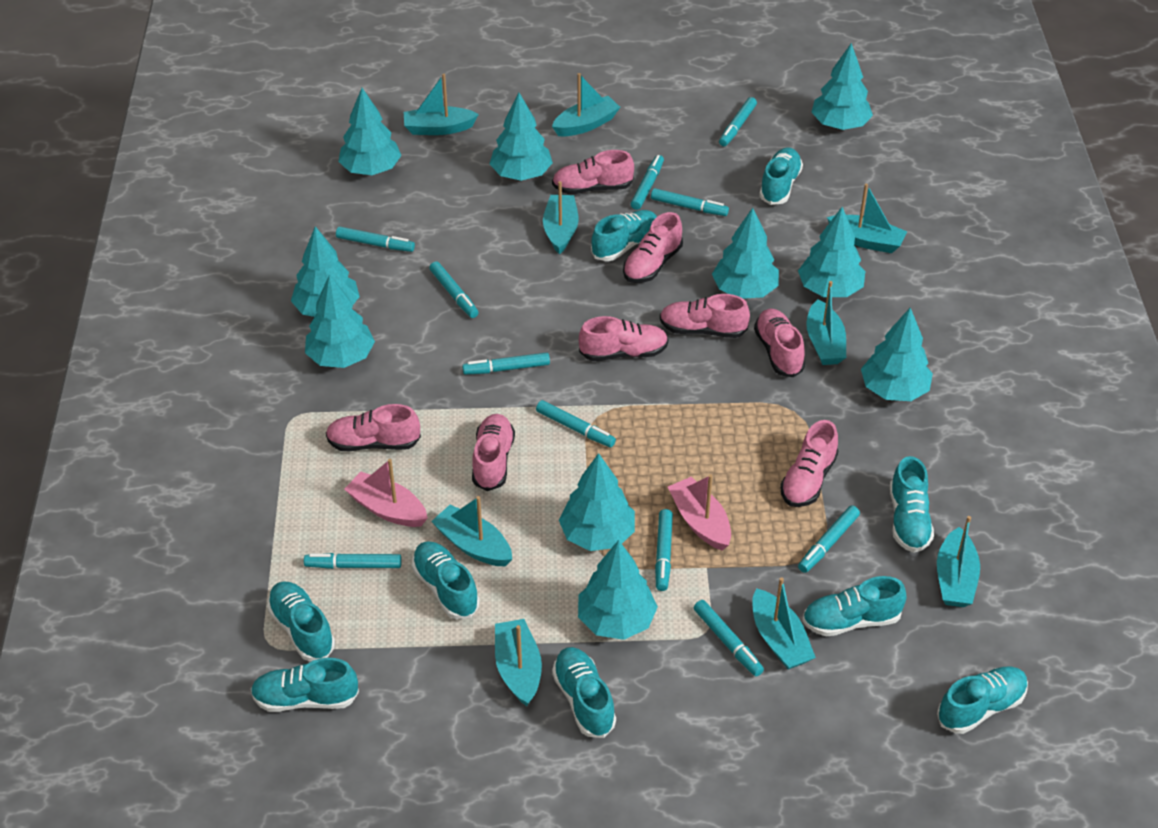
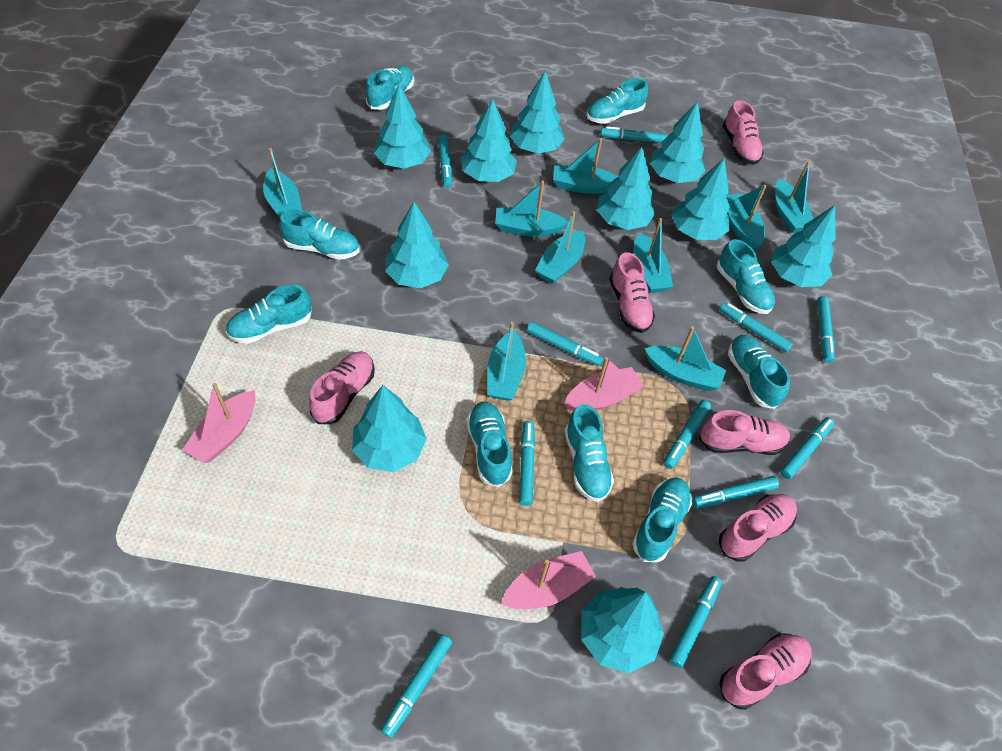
pink boat: [344,459,428,527] [668,474,731,551] = 2 -> [182,383,256,463] [501,551,596,609] [564,357,644,411] = 3
pink shoe: [326,404,421,451] [472,414,515,491] [552,150,634,194] [579,316,668,361] [623,212,683,283] [660,294,750,338] [754,309,805,377] [780,420,838,507] = 8 -> [309,351,375,424] [609,252,655,333] [699,410,790,455] [718,494,797,562] [719,633,812,710] [723,101,764,165] = 6

